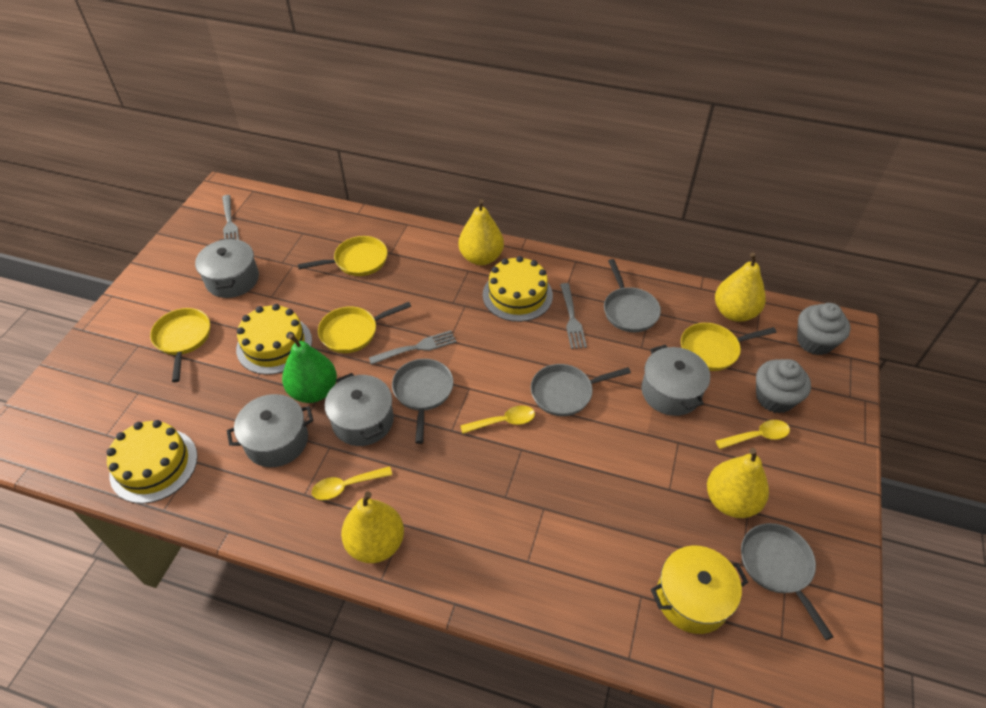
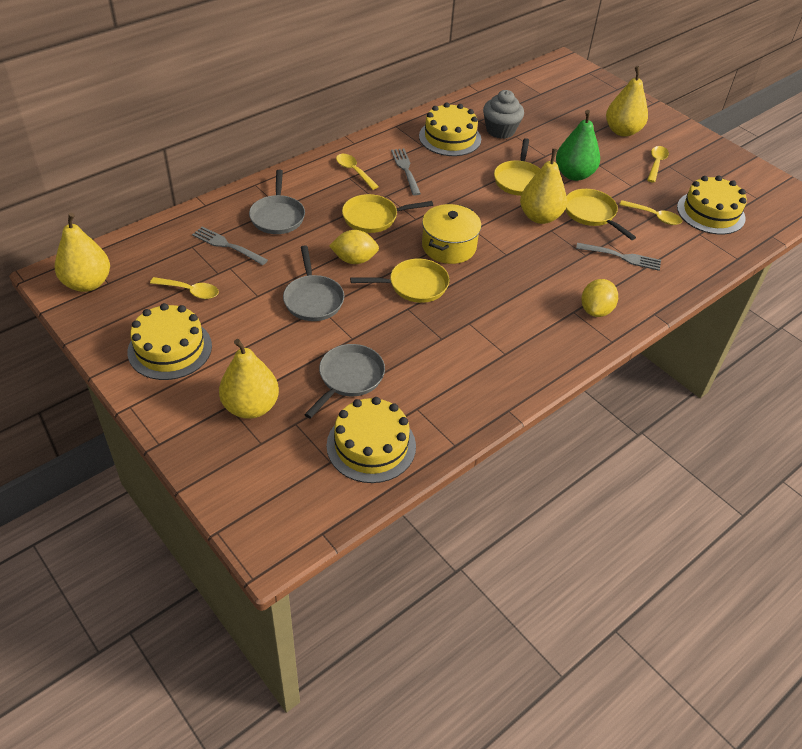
grey cupcake: [756,359,811,413] [797,303,850,355] = 2 -> [483,90,524,139] = 1
grey pan: [392,359,454,444] [531,364,631,416] [604,259,661,332] [741,523,833,640] = 4 -> [249,170,305,234] [283,245,344,321] [304,344,385,419] = 3
grey pot: [195,238,259,298] [227,394,314,467] [325,373,394,446] [641,345,710,416] = 4 -> none = 0
yellow cake: [106,420,198,504] [236,304,312,375] [483,256,553,322] = 3 -> [127,303,212,380] [327,397,416,483] [419,102,481,156] [677,175,747,235] = 4
yellow lemon: none = 0 -> [329,230,379,264] [581,279,618,317] = 2
yellow spoon: [312,466,392,500] [460,405,535,434] [716,420,790,449] = 3 -> [150,277,219,299] [336,154,379,190] [619,200,682,225] [647,146,669,183] = 4

